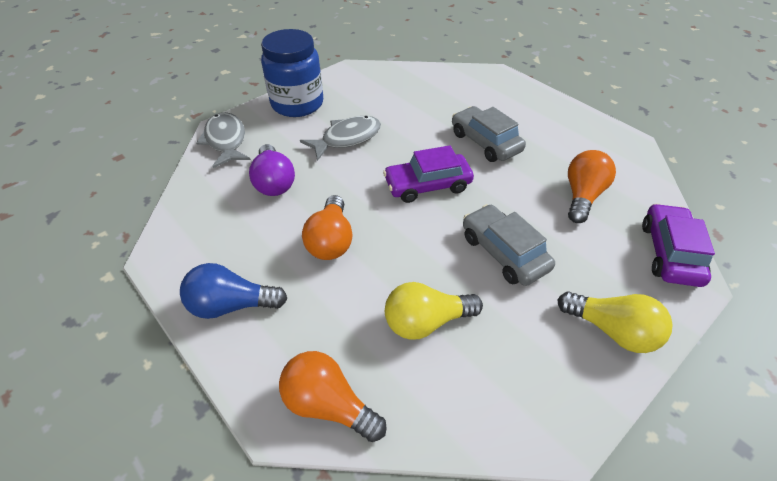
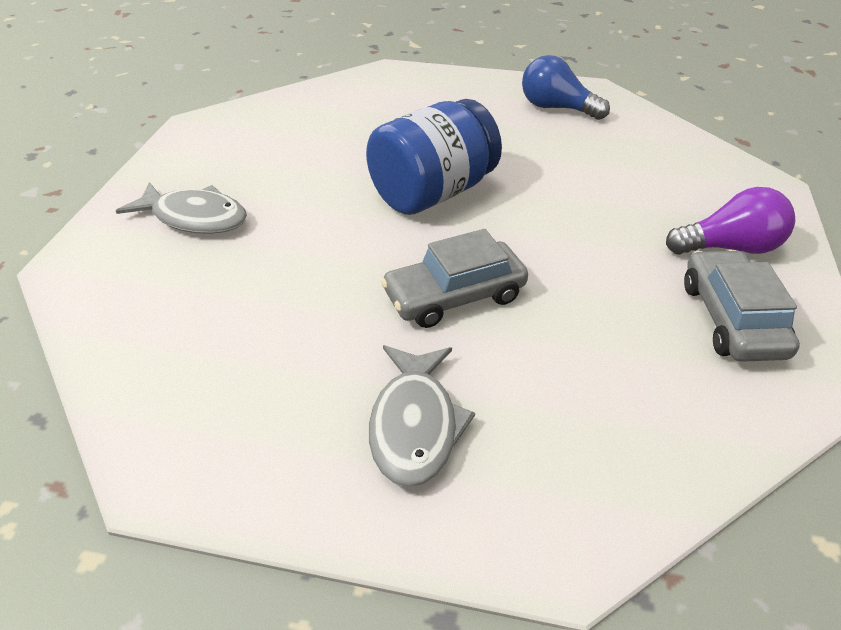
orange light bulb: [279,351,387,442] [302,195,353,260] [568,150,616,223] = 3 -> none = 0
purple car: [383,145,474,203] [642,203,715,287] = 2 -> none = 0
yellow light bulb: [385,282,483,340] [557,291,673,353] = 2 -> none = 0

